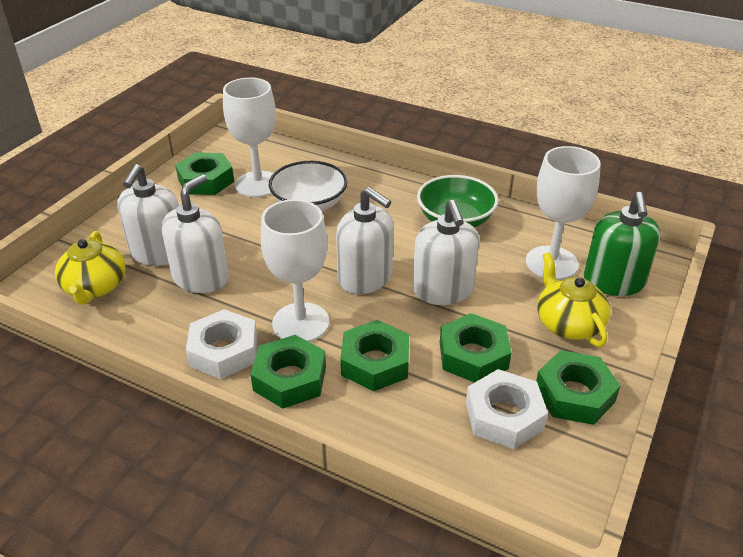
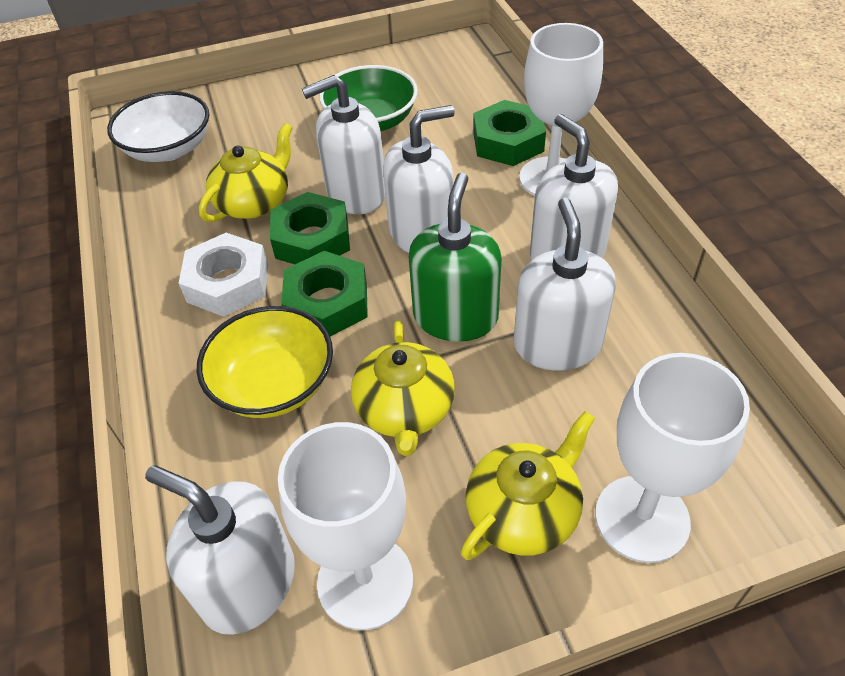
green nut: [175,152,234,195] [250,335,326,409] [341,320,409,392] [440,313,512,382] [536,350,621,425] = 5 -> [270,192,350,264] [281,251,368,337] [473,100,546,166] = 3
white nut: [186,309,257,379] [466,369,548,449] = 2 -> [179,233,268,317] = 1
white soap dispenser: [117,164,179,266] [161,174,229,293] [336,187,393,294] [413,200,479,305] = 4 -> [145,465,295,635] [302,75,385,214] [383,105,455,253] [514,198,616,371] [530,114,618,260] = 5
yellow bowl: none = 0 -> [197,306,333,418] = 1
yellow teapot: [55,231,126,305] [537,252,611,347] = 2 -> [199,123,293,222] [351,320,455,456] [461,411,595,560] = 3

